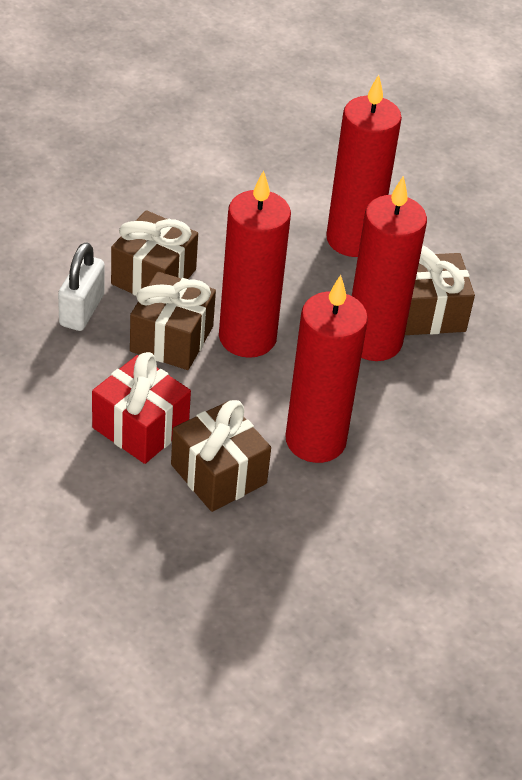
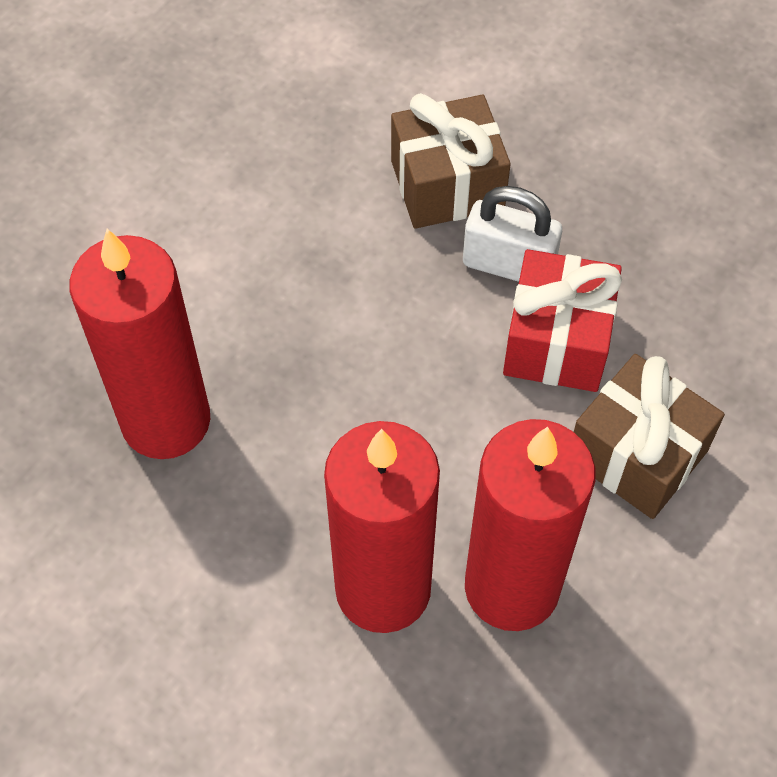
brown gift: [111,210,198,296] [130,271,216,370] [171,400,271,512] [405,245,475,335] = 4 -> [391,93,511,229] [574,354,725,519] = 2
red candle: [219,170,291,358] [285,275,368,463] [326,75,402,257] [352,176,427,361] = 4 -> [69,229,210,459] [324,421,440,633] [465,419,595,631] = 3

